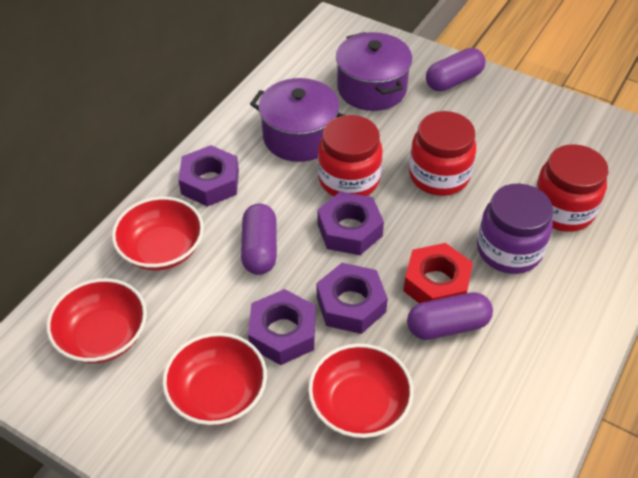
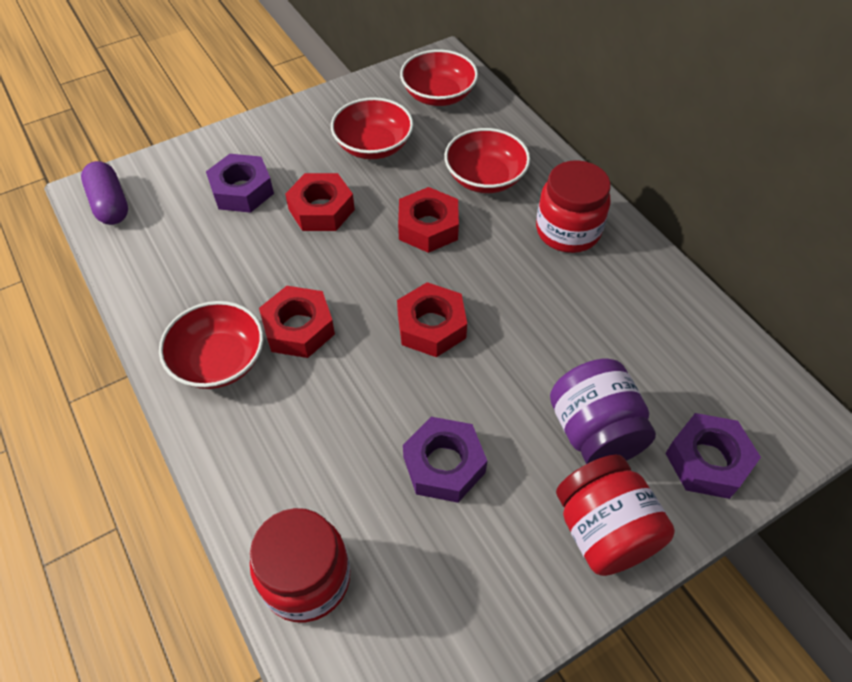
purple capsule: [241,203,277,275] [407,292,493,340] [426,48,485,92] = 3 -> [81,161,128,225] = 1
purple nut: [178,145,239,207] [248,289,316,365] [317,191,384,255] [317,263,388,334] = 4 -> [206,154,274,213] [403,417,487,503] [665,413,761,499] = 3
purple pot: [250,78,344,162] [336,32,412,111] = 2 -> none = 0
red nut: [403,243,473,304] = 1 -> [259,286,335,358] [285,173,355,231] [397,282,467,357] [398,187,459,253] = 4

